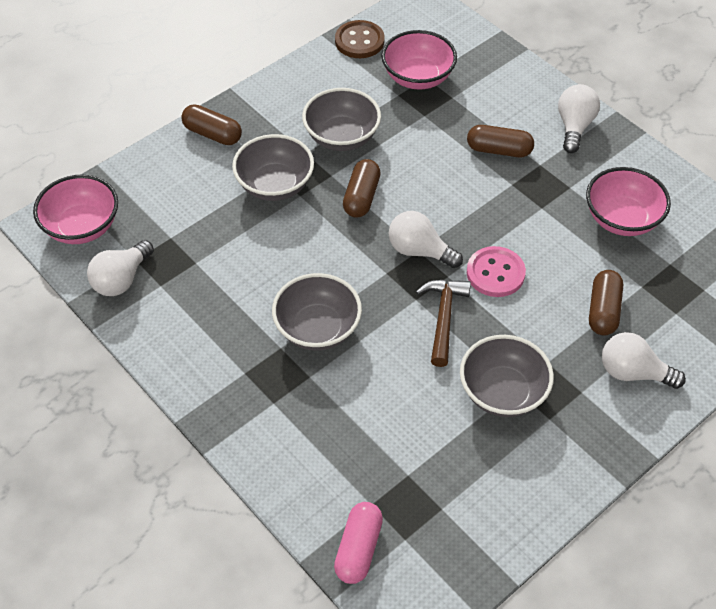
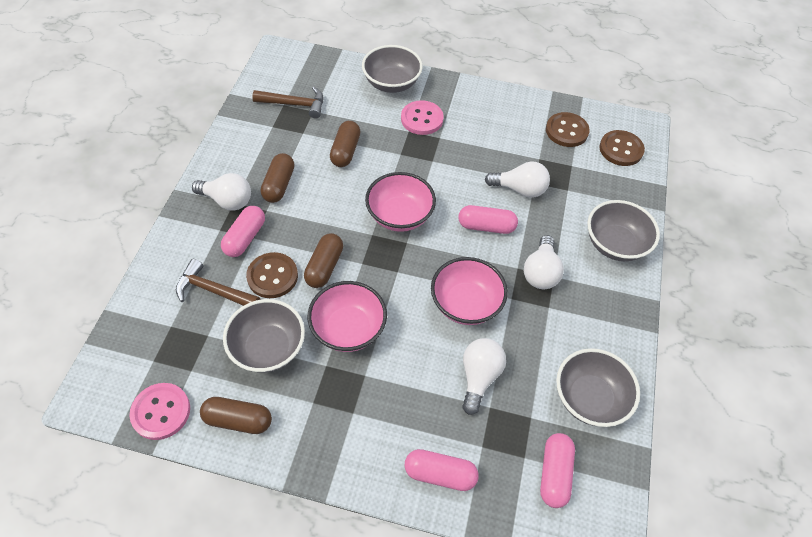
brown button: [335,20,385,58] = 1 -> [246,252,298,298] [546,112,590,147] [599,130,645,166] = 3
brown hammer: [416,280,471,367] = 1 -> [176,259,260,306] [252,87,323,118] = 2
pink button: [467,246,526,297] = 1 -> [130,383,190,440] [401,100,444,135] = 2
pink capsule: [334,502,383,584] = 1 -> [221,206,265,257] [405,449,479,491] [458,205,518,234] [540,433,575,508] = 4

